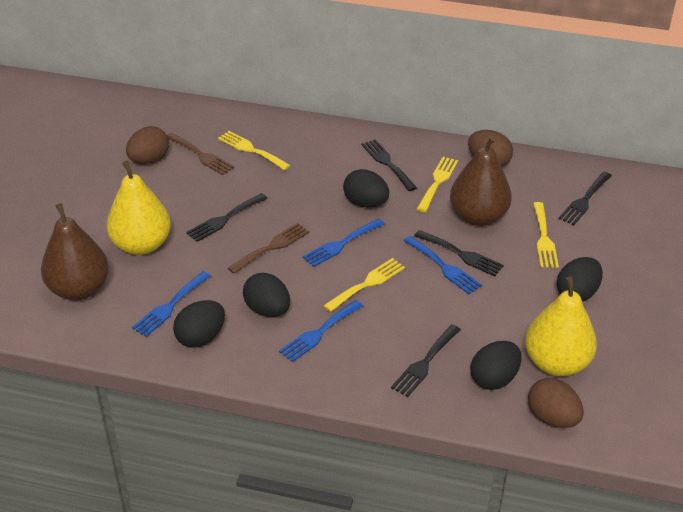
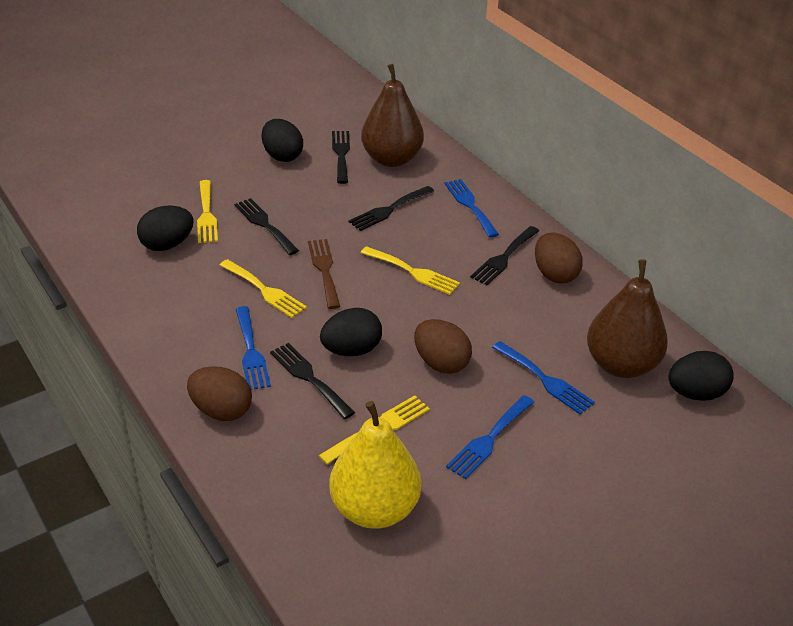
black egg: [173,300,225,347] [243,273,290,317] [343,169,389,208] [471,341,522,390] [557,257,603,302] = 5 -> [137,206,194,251] [262,119,303,162] [320,308,382,356] [668,351,734,401] = 4
brown fork: [167,132,234,175] [228,223,309,274] = 2 -> [308,239,340,309] = 1
yellow pear: [107,161,171,255] [525,276,597,376] = 2 -> [329,401,421,529] = 1

